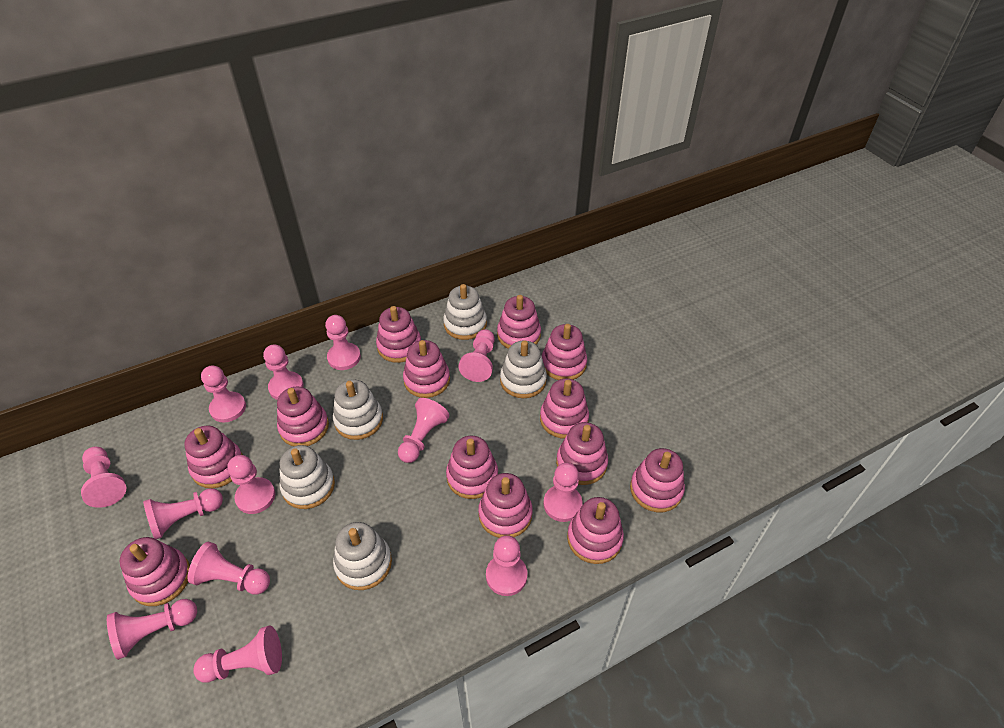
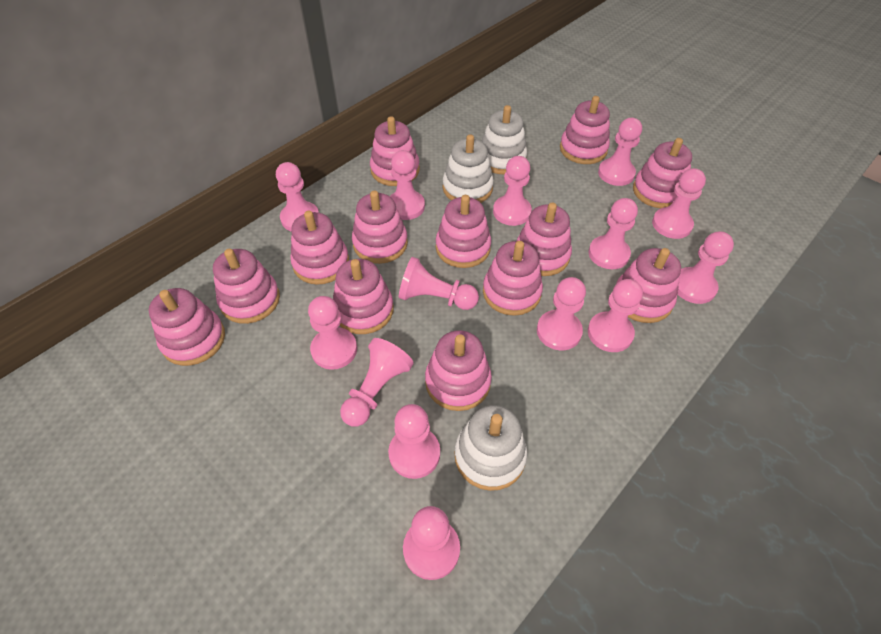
pink pawn: [81,447,126,508] [107,599,197,660] [143,488,223,539] [187,542,270,595] [193,625,282,683] [201,366,246,422] [227,455,275,514] [263,344,304,400] [325,315,361,370] [398,398,449,463] [459,329,495,382] [486,535,527,596] [543,463,582,522] = 13 -> [276,162,319,231] [308,296,357,370] [340,338,414,427] [388,404,440,479] [390,150,425,220] [399,257,479,310] [403,506,460,580] [493,156,532,226] [537,277,586,350] [588,279,643,352] [589,198,638,269] [598,118,642,186] [652,168,706,239] [678,231,734,304] = 14
white stacking toy: [279,445,335,509] [333,380,383,440] [333,522,392,590] [443,284,487,340] [500,341,547,398] = 5 -> [443,134,494,203] [455,405,527,491] [482,105,527,174] = 3

